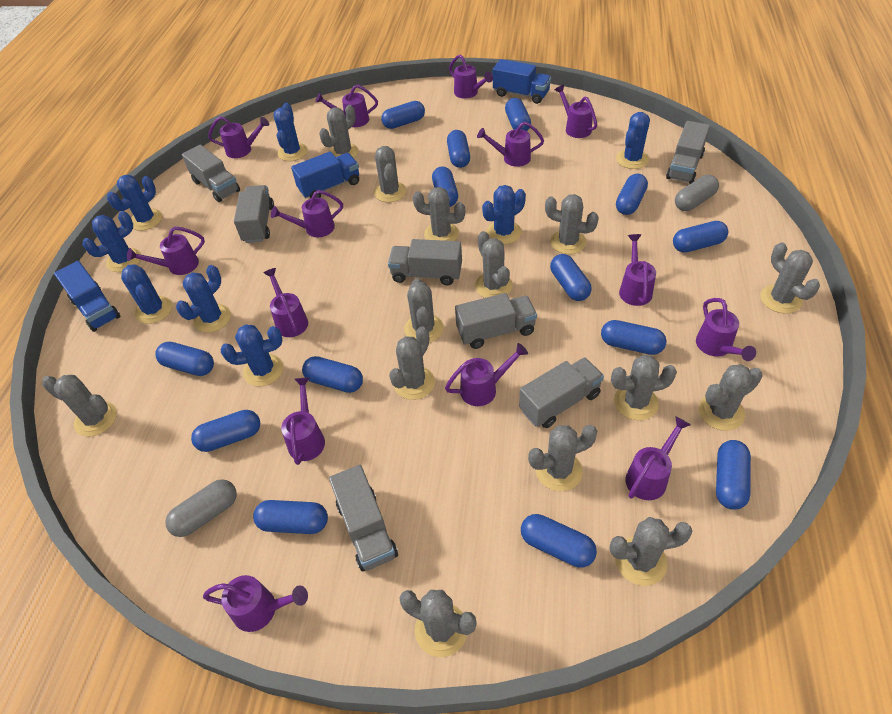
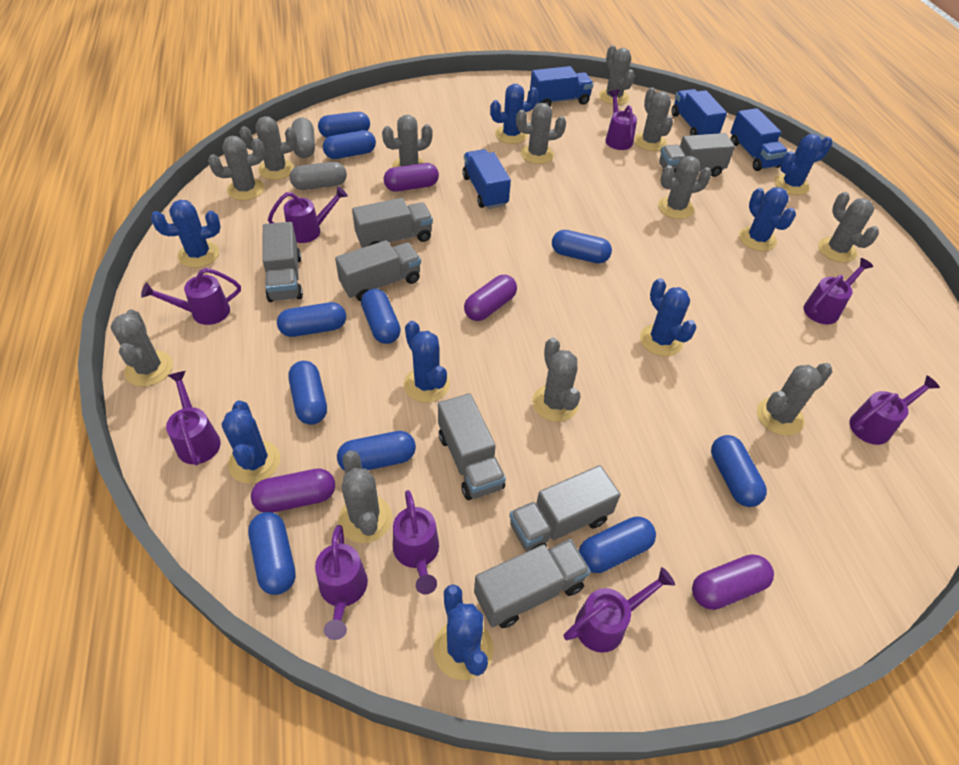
blue capsule: [155,342,214,376] [191,410,260,452] [253,500,328,534] [302,356,363,393] [381,101,425,129] [432,166,458,207] [447,130,470,168] [505,98,531,131] [521,514,597,568] [550,254,591,301] [601,320,667,355] [616,174,648,215] [673,221,728,253] [716,440,751,510] = 14 -> [248,512,296,595] [277,302,346,337] [288,361,327,425] [318,112,370,138] [323,130,376,159] [337,431,416,471] [361,289,401,344] [552,230,612,264] [579,517,656,573] [711,435,767,507] = 10
blue truck: [54,261,121,332] [291,151,359,199] [493,59,551,104] = 3 -> [462,149,511,209] [530,66,593,106] [671,89,727,135] [730,108,788,171] = 4
grey cactus: [42,375,117,437] [319,105,359,158] [374,146,407,202] [389,326,435,400] [399,590,477,657] [404,278,443,343] [413,187,465,241] [475,231,512,298] [528,425,597,491] [545,194,599,254] [610,517,693,586] [611,355,677,420] [699,364,763,431] [760,242,820,314] = 14 -> [111,309,173,387] [208,136,265,201] [239,116,297,180] [338,450,392,543] [382,115,433,168] [516,103,566,164] [532,338,580,422] [599,45,635,105] [634,88,673,151] [658,156,712,219] [757,363,832,436] [818,192,879,262] = 12
purple capsule: none = 0 -> [251,468,335,513] [384,163,439,192] [464,275,517,321] [692,554,774,610] = 4
purple watering can: [127,227,205,275] [203,575,308,632] [208,116,269,158] [263,268,308,337] [271,190,343,237] [281,378,325,465] [315,84,378,127] [445,343,528,406] [449,54,493,99] [477,122,544,167] [555,84,597,138] [619,234,656,306] [626,416,690,500] [696,298,756,361] = 14 -> [141,268,241,325] [166,371,221,466] [268,186,348,243] [315,525,368,640] [393,490,439,595] [564,567,675,653] [605,89,637,150] [803,258,873,325] [849,375,940,445] = 9

